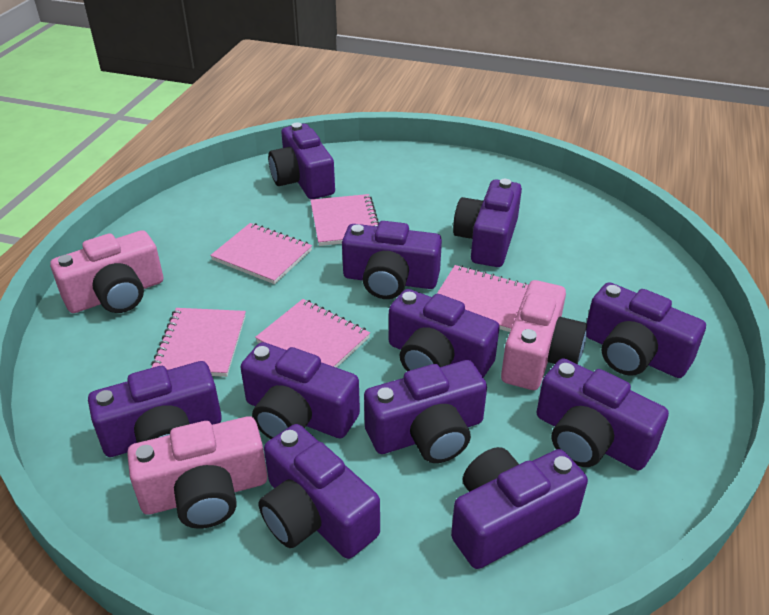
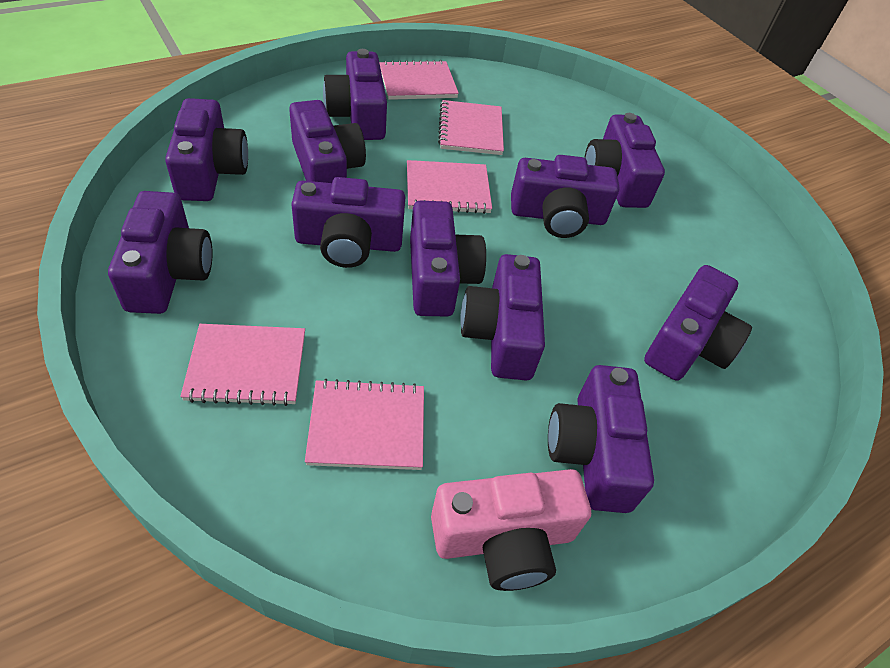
pink camera: [50,230,163,313] [127,416,267,529] [501,280,587,390] = 3 -> [431,469,591,591] = 1

